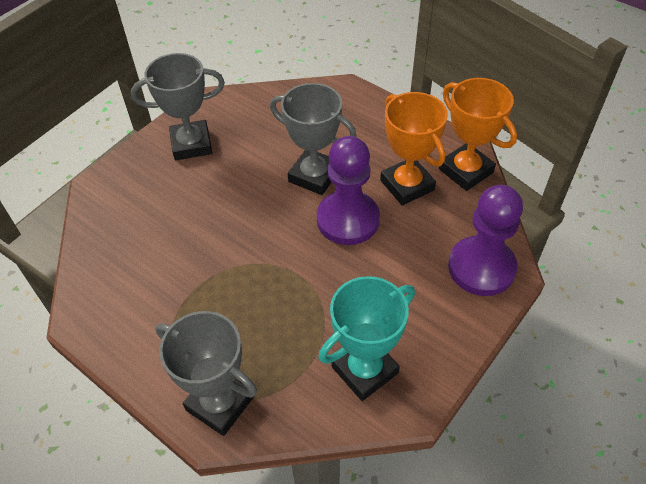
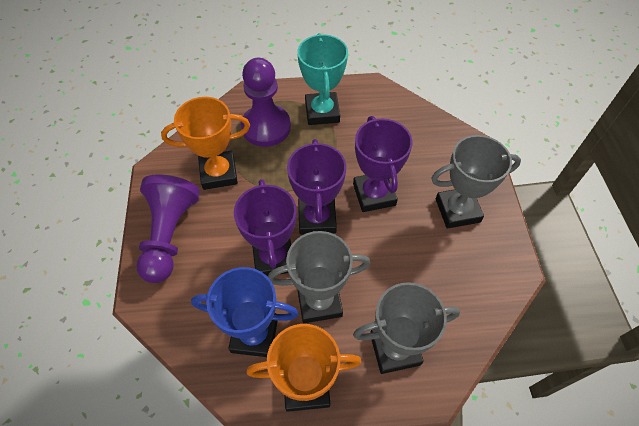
blue trophy: none = 0 -> [191,267,299,357] = 1
purple trophy: none = 0 -> [234,179,296,276] [287,139,346,235] [353,116,413,212] = 3

